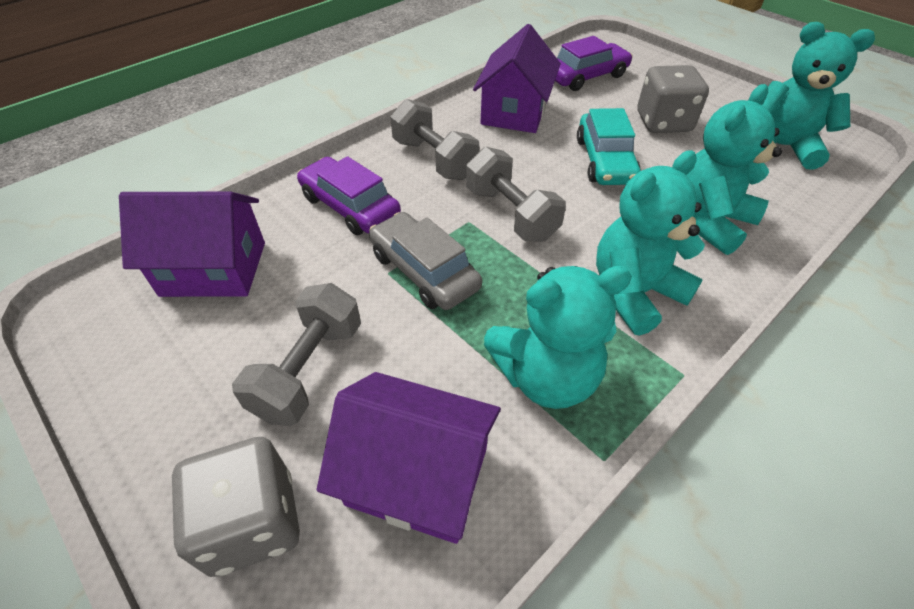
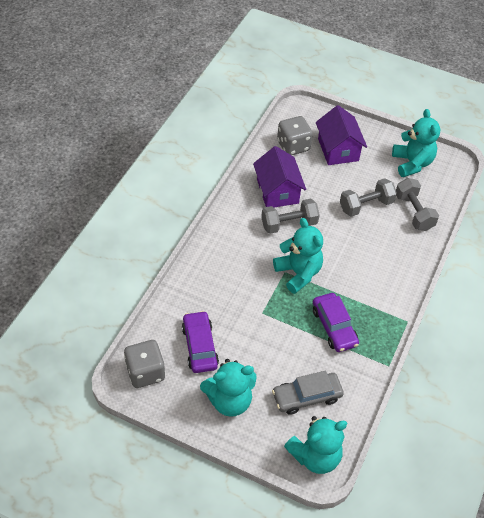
purple house: [119,192,265,297] [317,372,501,544] [473,24,561,133] = 3 -> [253,146,306,207] [316,105,367,165] = 2
turquoise car: [577,108,641,185] = 1 -> none = 0

